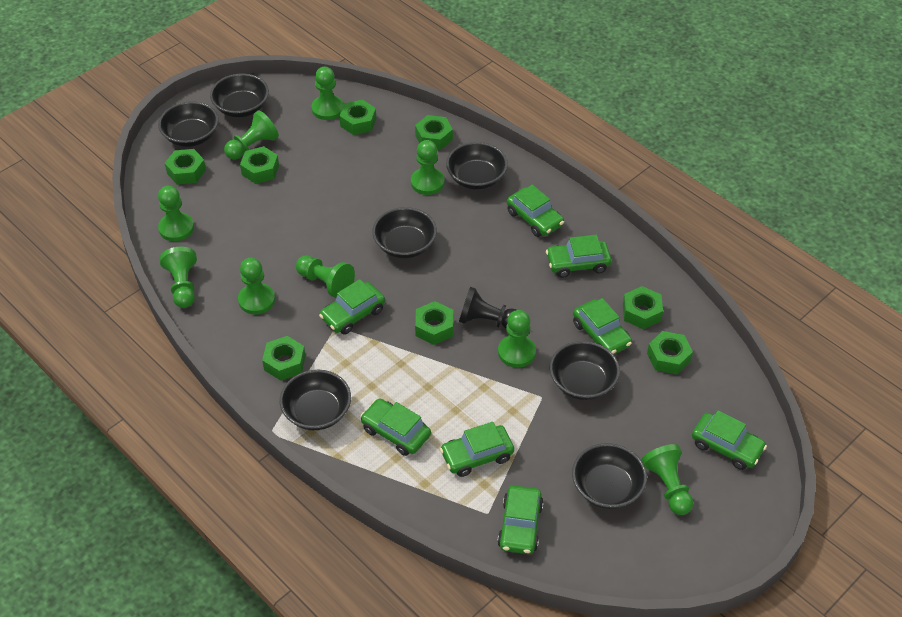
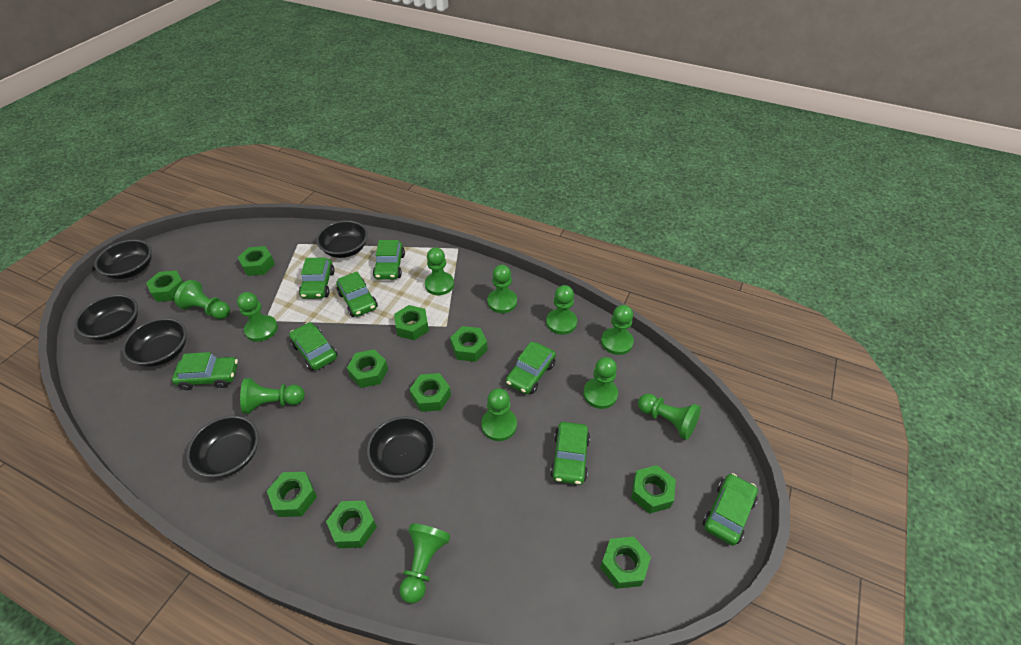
black bowl: [158,101,218,147] [210,74,269,117] [280,370,351,430] [372,207,437,258] [446,142,508,190] [550,341,620,400] [572,443,647,509] = 7 -> [74,294,138,340] [94,240,152,279] [122,318,187,367] [186,415,259,478] [316,220,368,258] [367,416,436,479] = 6
black pawn: [459,287,516,329] = 1 -> none = 0
green nut: [165,149,206,185] [240,146,279,184] [262,336,306,381] [339,100,376,135] [415,115,453,150] [415,301,453,345] [623,286,663,329] [647,331,693,374] = 8 -> [146,270,184,302] [237,246,275,276] [267,472,317,517] [326,501,377,548] [347,349,388,388] [394,305,429,340] [409,373,451,412] [450,326,487,362] [600,537,651,589] [631,465,676,514] = 10
green pawn: [158,186,194,241] [160,247,197,308] [224,110,279,159] [238,258,275,315] [296,256,355,298] [311,67,344,120] [411,140,445,195] [498,310,536,368] [641,444,693,515] = 9 -> [174,280,230,319] [237,292,278,342] [240,378,305,414] [400,524,450,604] [425,247,454,295] [481,388,517,441] [487,265,517,313] [546,285,577,335] [583,357,618,409] [601,305,634,355] [638,393,701,440] = 11

